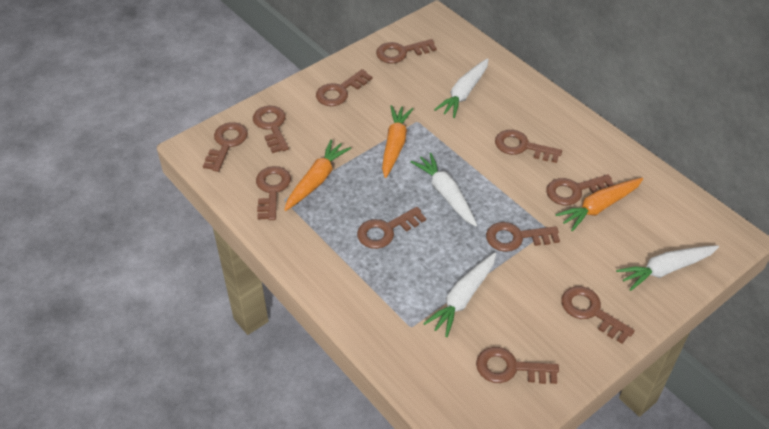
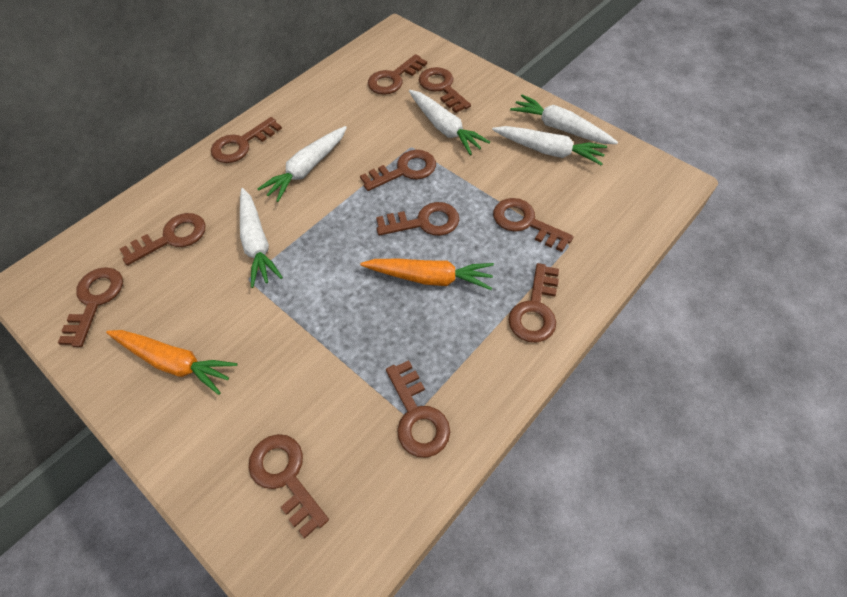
orange carrot: [284,139,351,211] [382,105,413,178] [555,178,643,231] = 3 -> [106,330,237,395] [360,259,494,290] = 2
white carrot: [411,153,477,226] [423,252,496,337] [434,58,489,118] [616,245,719,291] = 4 -> [240,188,283,288] [257,126,347,202] [409,90,490,155] [492,126,607,166] [510,95,618,144] = 5

